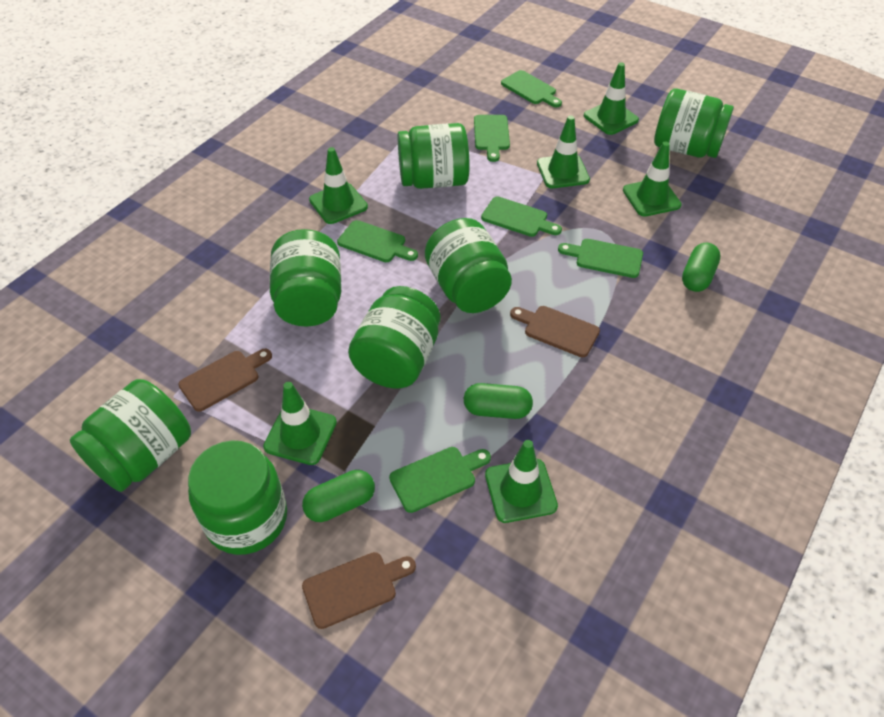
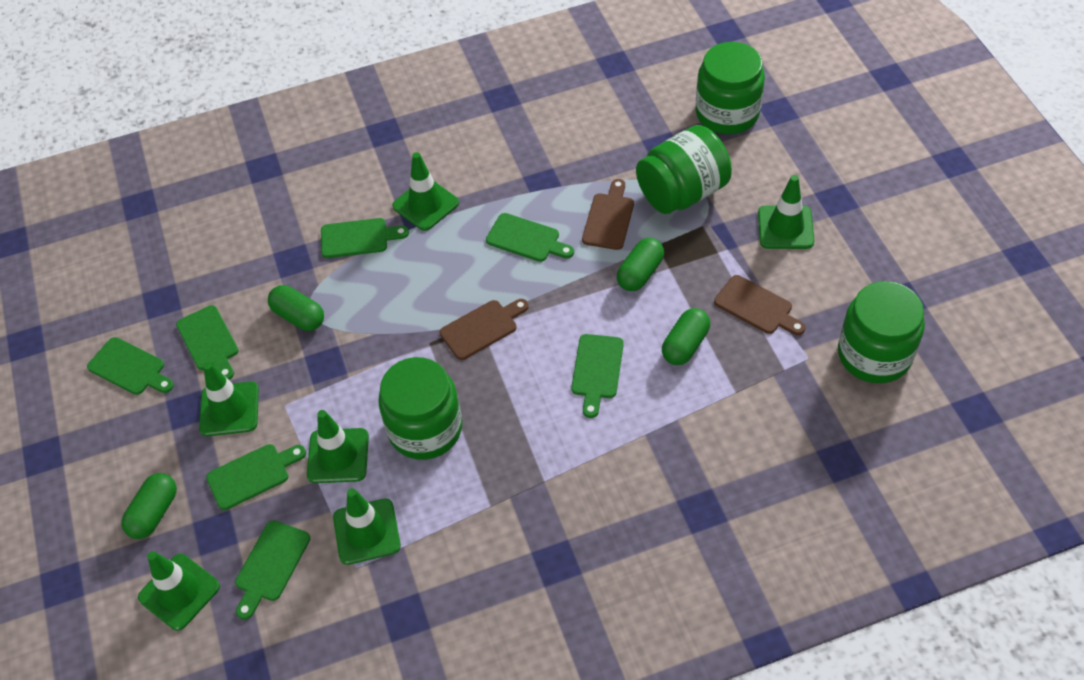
green capsule: [302,470,375,522] [464,383,533,419] [682,243,721,292] = 3 -> [121,473,177,539] [268,285,324,331] [617,238,664,291] [662,308,710,365] = 4
green cutting board: [337,220,418,262] [389,447,491,513] [474,115,510,162] [481,196,562,237] [501,70,562,107] [558,239,643,278] = 6 -> [87,337,174,395] [176,305,239,380] [206,444,306,510] [235,520,310,620] [321,218,409,258] [486,213,574,262] [571,334,624,418] = 7
green jar: [70,379,191,492] [188,440,287,555] [270,229,341,327] [348,286,440,388] [397,123,470,189] [425,218,512,313] [654,89,734,158] = 7 -> [378,357,462,460] [636,125,732,214] [696,42,765,134] [838,281,925,383] = 4

